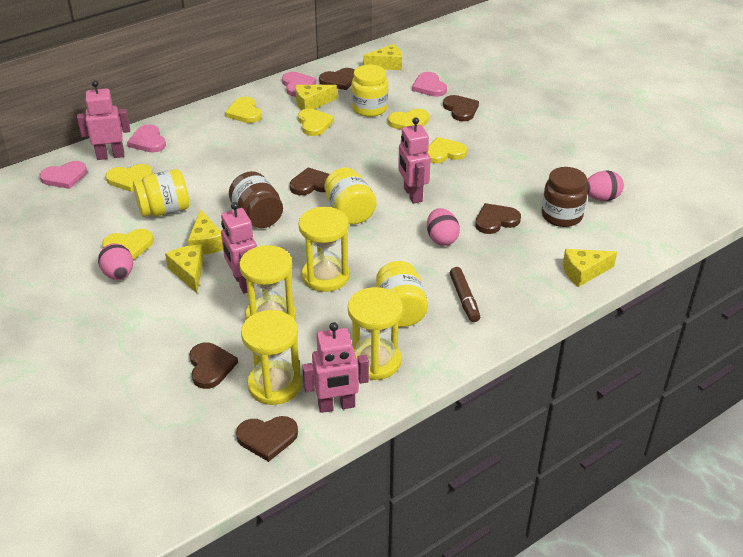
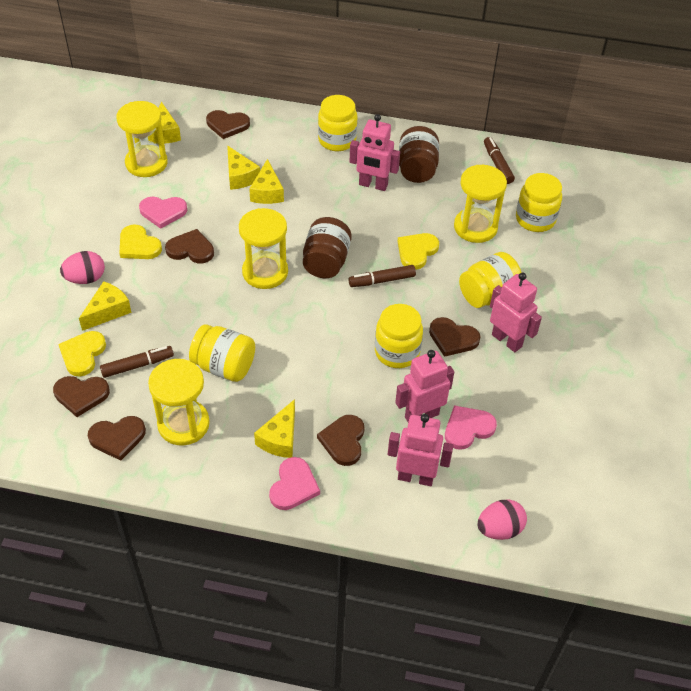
brown marker: [450,267,480,322] = 1 -> [100,346,174,378] [349,265,416,287] [484,137,515,184] = 3
pink egg: [98,243,133,280] [427,208,460,246] [587,171,624,201] = 3 -> [60,251,105,284] [478,500,527,540] = 2
pink heart: [40,161,87,189] [127,124,166,152] [282,72,316,97] [412,72,447,97] = 4 -> [139,197,187,229] [269,457,320,510] [445,405,497,450] = 3
yellow heart: [102,229,154,260] [105,164,153,192] [225,97,262,123] [298,108,334,136] [388,109,429,130] [428,137,467,164] = 6 -> [58,331,106,377] [119,224,162,259] [397,233,439,270] = 3
yellow jar: [133,169,189,217] [325,168,377,225] [351,65,388,117] [376,261,428,327] = 4 -> [189,324,255,382] [318,95,357,151] [375,304,423,368] [459,252,522,308] [516,173,562,232] = 5

